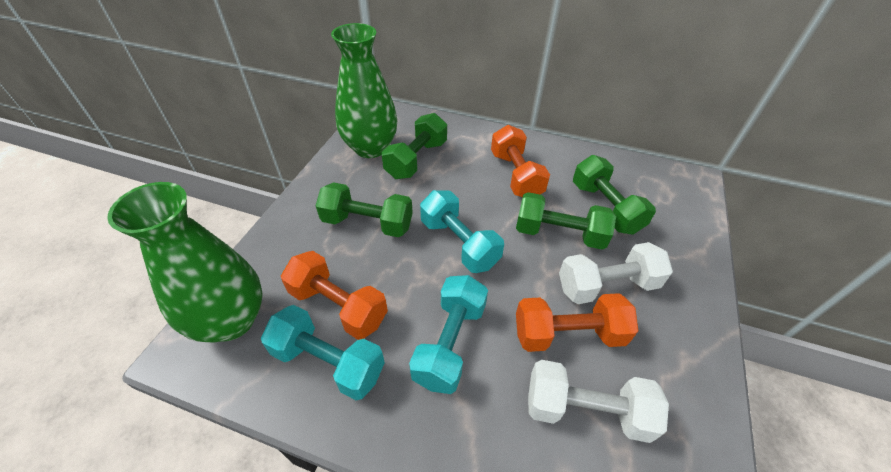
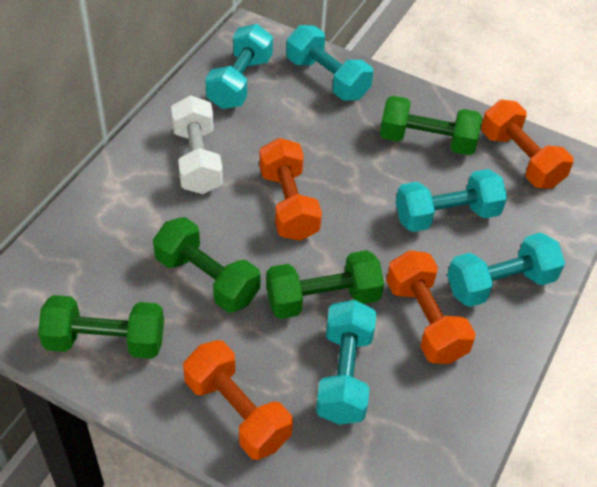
green vase: [107,182,262,343] [331,23,398,158] = 2 -> none = 0
orange dumbbell: [281,251,388,340] [491,125,550,197] [516,293,638,352] = 3 -> [183,340,293,460] [259,138,322,241] [386,250,476,364] [481,99,573,189] = 4
turquoise dumbbell: [261,305,385,400] [409,275,488,394] [420,190,504,273] = 3 -> [205,24,273,109] [286,25,373,101] [316,300,377,425] [396,169,507,232] [447,232,565,307] = 5
white dumbbell: [528,360,669,443] [559,242,673,304] = 2 -> [171,95,223,194] = 1

